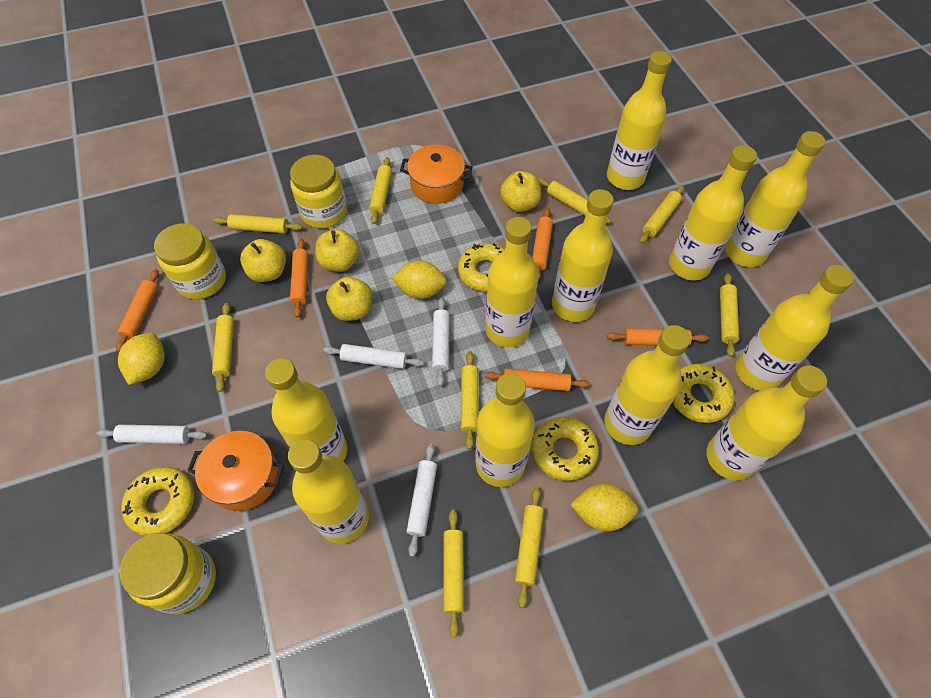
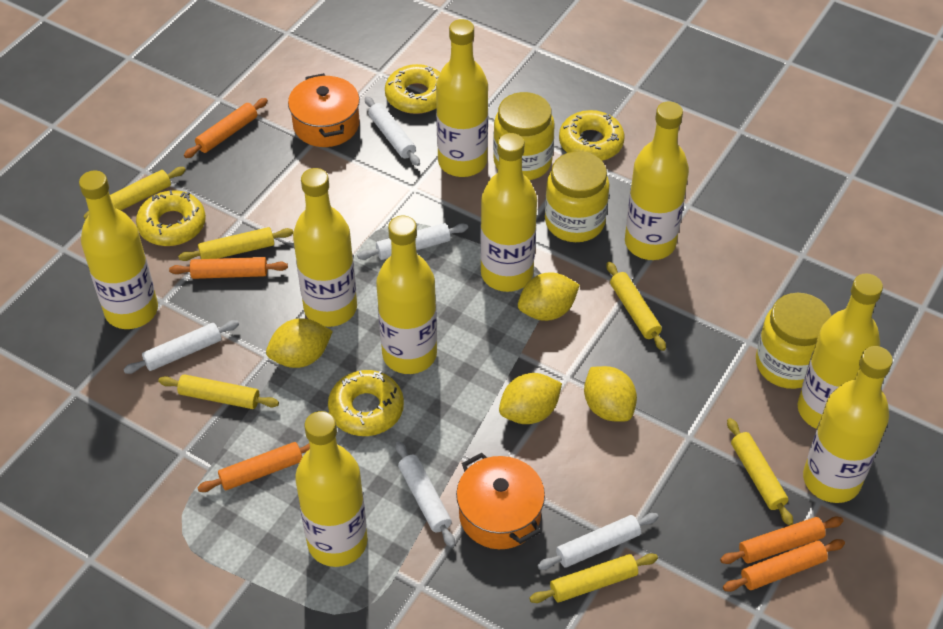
white rolling pin: [96,425,207,444] [323,344,424,369] [406,443,437,557] [432,297,450,386] = 4 -> [123,320,239,374] [357,223,468,260] [365,96,420,166] [396,441,455,547] [537,513,659,570] = 5
yellow apple: [240,239,286,282] [315,229,359,272] [326,277,372,321] [500,171,541,212] = 4 -> none = 0
yellow bottle: [265,358,347,461] [288,439,369,544] [475,373,535,487] [485,217,539,347] [552,189,614,322] [604,325,690,445] [607,51,672,190] [669,145,757,280] [706,365,827,480] [725,131,825,267] [735,265,854,391] = 11 -> [79,171,158,329] [293,168,357,327] [295,411,368,567] [376,216,437,374] [436,19,488,177] [480,133,537,292] [625,102,689,260] [798,273,883,429] [803,346,893,503] = 9
yellow lemon: [118,333,165,385] [392,260,447,299] [570,484,638,531] = 3 -> [266,318,333,368] [499,373,562,424] [518,272,580,321] [584,366,637,422] = 4
yellow rolling pin: [212,303,234,392] [213,214,303,234] [369,157,392,224] [444,510,464,637] [461,351,479,449] [515,487,544,608] [538,178,611,223] [640,186,684,243] [720,273,739,357] = 9 -> [83,167,186,220] [158,374,279,409] [178,227,293,261] [529,553,658,603] [606,262,666,351] [727,418,793,526] = 6

